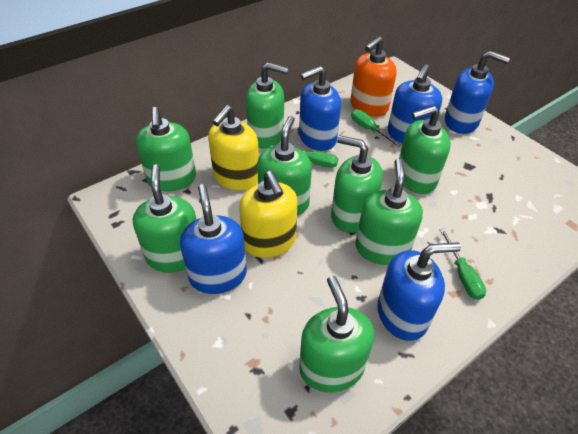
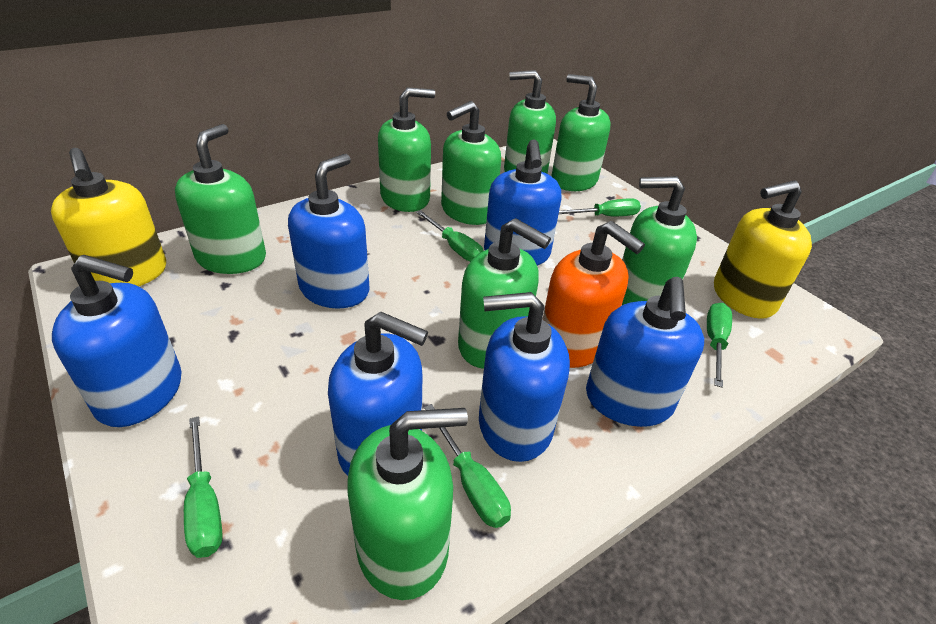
blue soap dispenser: [180,184,247,294] [299,66,341,151] [377,242,461,341] [388,64,442,143] [445,51,510,134] = 5 -> [52,255,182,427] [288,154,370,309] [328,312,428,475] [479,292,570,462] [484,140,561,266] [586,277,704,427] = 6
green screwdriver: [271,145,338,168] [351,109,401,147] [440,229,486,300] = 3 -> [184,416,223,558] [416,210,483,262] [424,404,511,528] [559,199,641,216] [707,303,732,388] = 5

